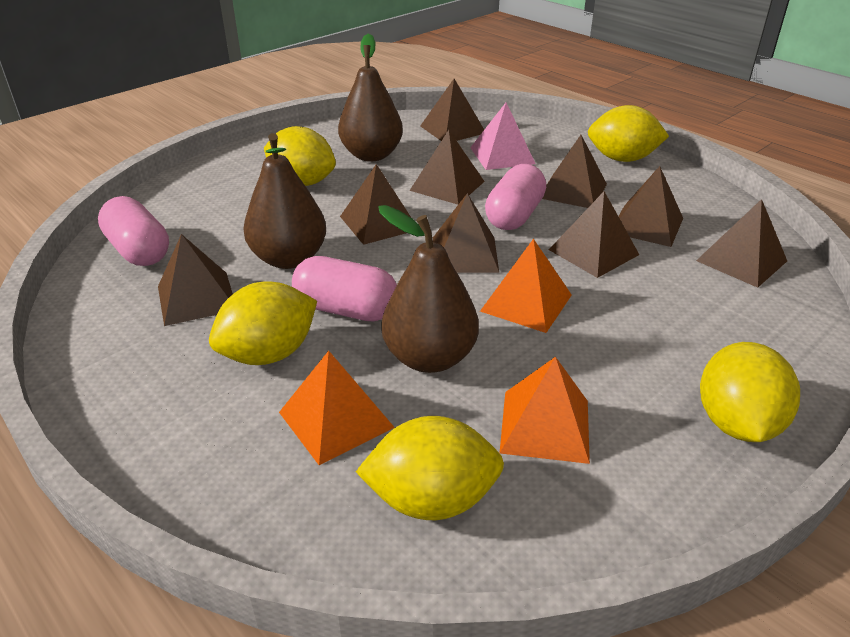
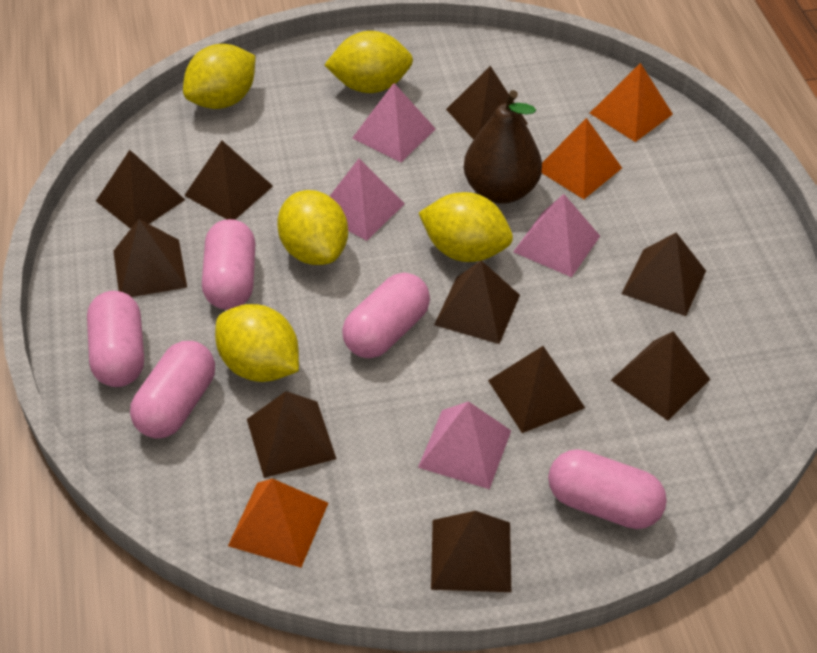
brown pear: [243,133,326,269] [338,33,403,161] [378,205,479,373] = 3 -> [464,90,542,204] = 1
brown pyramid: [158,234,233,326] [340,164,411,245] [410,130,485,205] [420,79,484,141] [433,193,499,273] [542,135,607,208] [549,191,639,278] [618,166,683,247] [696,199,787,288] = 9 -> [96,150,185,229] [113,219,187,297] [184,140,273,220] [247,391,336,478] [431,511,511,592] [434,260,520,344] [446,66,528,140] [488,346,585,433] [611,331,710,421] [622,233,706,316] = 10
pink capsule: [98,196,169,266] [292,256,397,322] [485,164,546,230] = 3 -> [87,291,144,387] [130,341,215,438] [202,219,255,310] [342,273,430,358] [548,449,667,529] = 5
pink pyramid: [470,103,536,170] = 1 -> [330,158,405,241] [352,83,436,162] [418,401,511,489] [513,194,600,277] = 4

